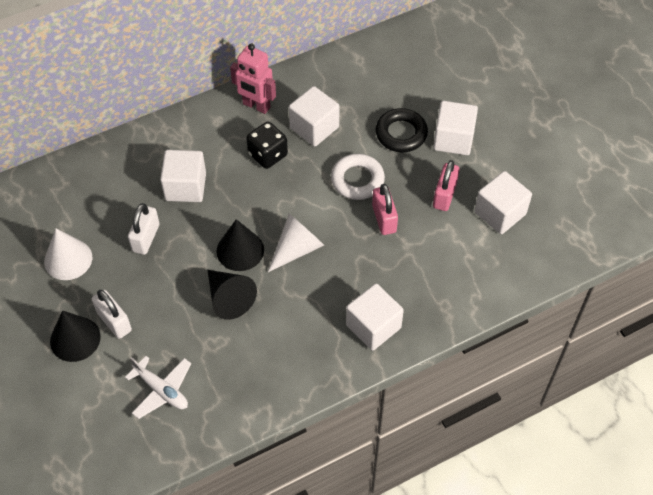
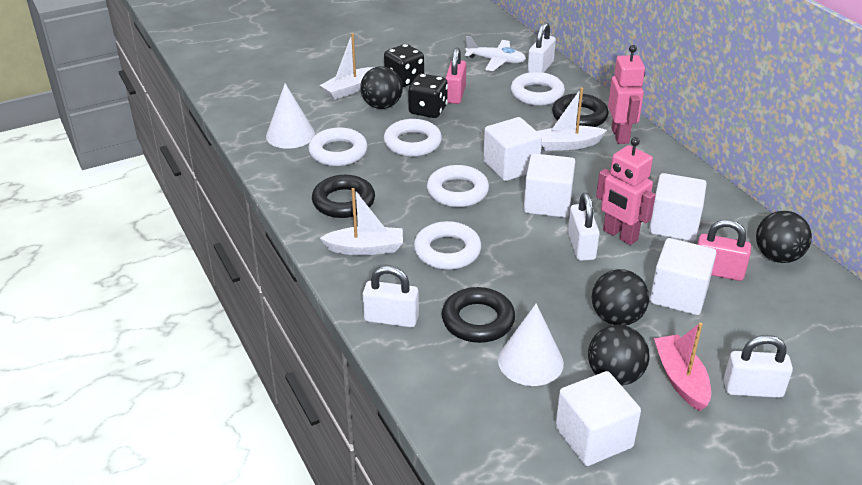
black ball: none = 0 -> [360,66,403,109] [588,325,650,386] [592,269,649,325] [756,211,812,263] = 4
black cone: [50,311,101,362] [208,270,257,320] [216,219,264,271] = 3 -> none = 0
black dice: [246,122,288,169] = 1 -> [384,44,424,87] [408,74,448,118] = 2
black ring: [375,108,428,152] = 1 -> [312,175,375,218] [442,287,515,343] [552,93,608,127] = 3
pink boat: none = 0 -> [654,322,711,411] = 1
pink robot: [230,44,276,114] = 1 -> [596,137,656,245] [608,45,645,144] = 2
white boat: none = 0 -> [320,33,375,100] [320,188,403,255] [537,87,607,151] = 3
white padlock: [92,290,132,339] [128,203,160,255] = 2 -> [363,266,419,327] [528,22,556,73] [568,193,600,261] [724,335,793,398] = 4
white ring: [331,154,385,200] = 1 -> [308,128,368,166] [384,119,442,157] [414,221,481,270] [427,165,489,207] [511,72,565,106] = 5

